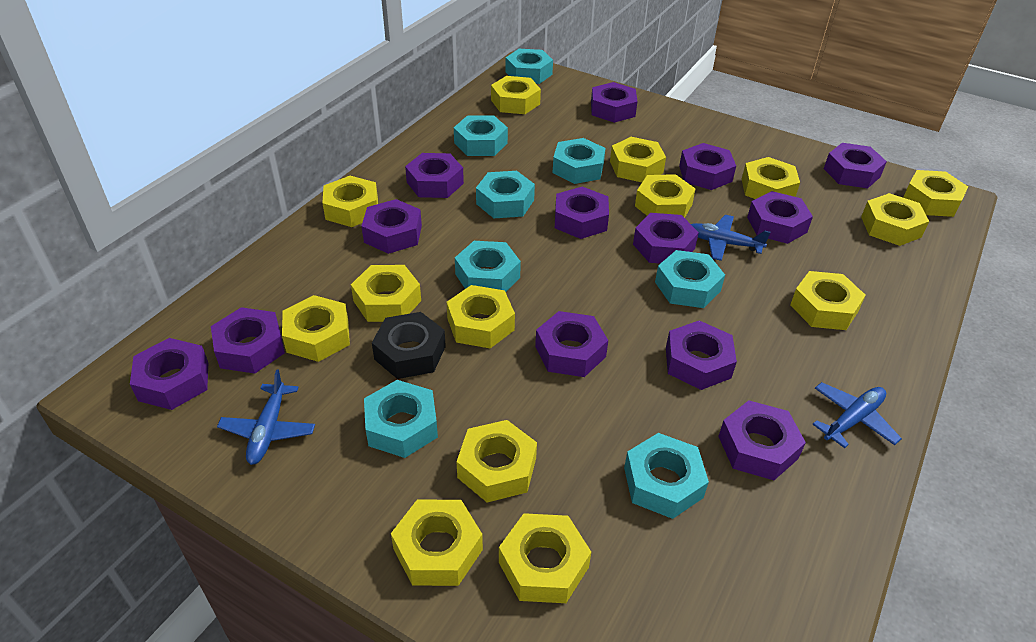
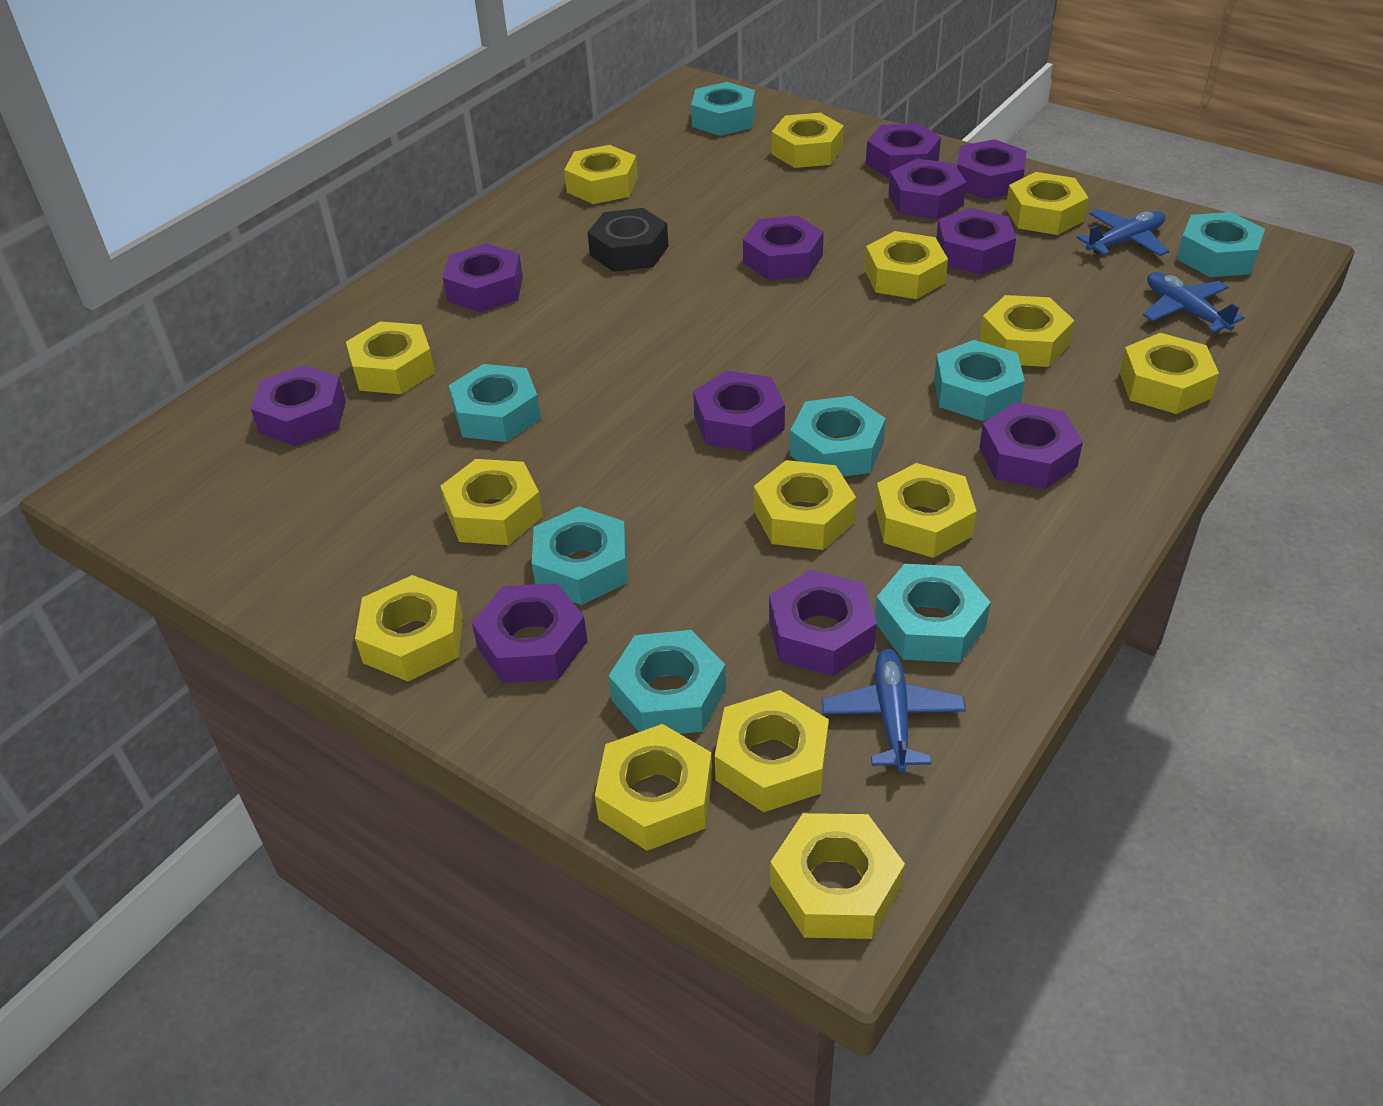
purple nut: [130,338,208,410] [211,307,285,374] [362,199,422,254] [405,153,464,198] [535,311,608,377] [555,186,609,239] [591,82,638,123] [633,213,699,264] [666,320,737,390] [679,143,736,190] [718,400,806,480] [747,191,813,244] [824,143,887,188] = 13 -> [251,365,346,446] [443,243,523,312] [472,583,587,683] [693,371,785,452] [743,216,824,280] [769,570,877,676] [866,123,941,179] [888,158,966,219] [936,208,1016,275] [957,139,1026,200] [979,402,1083,489] = 11

